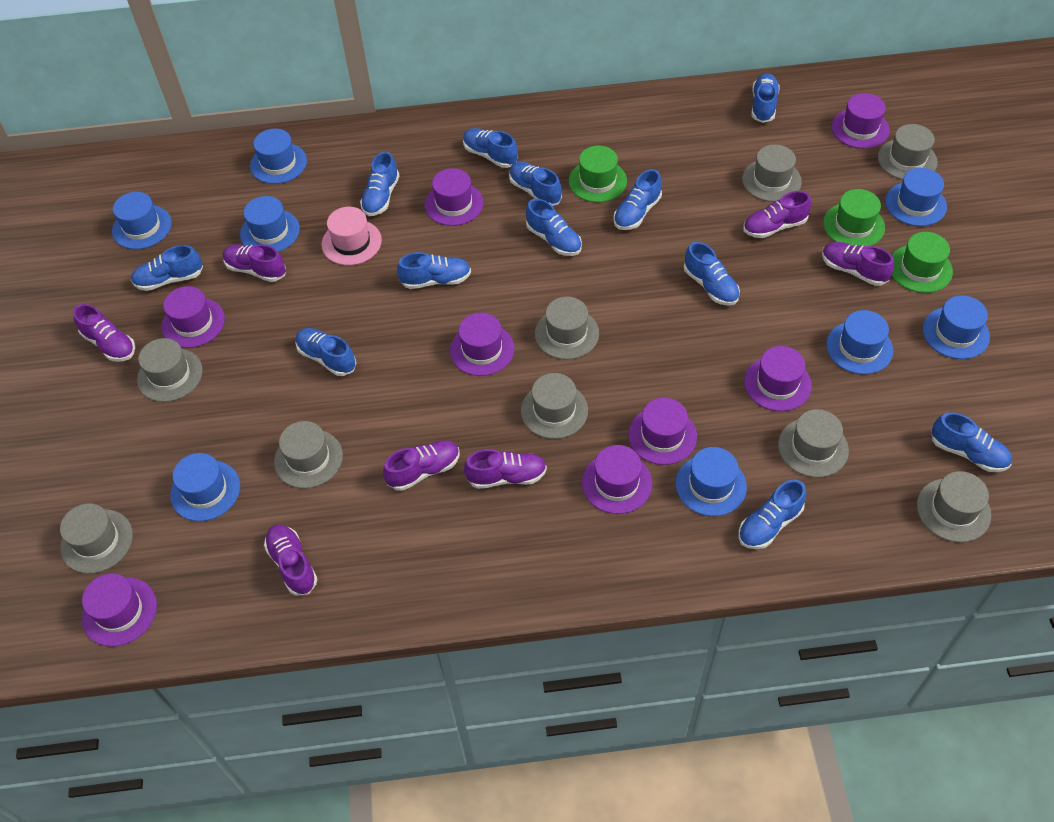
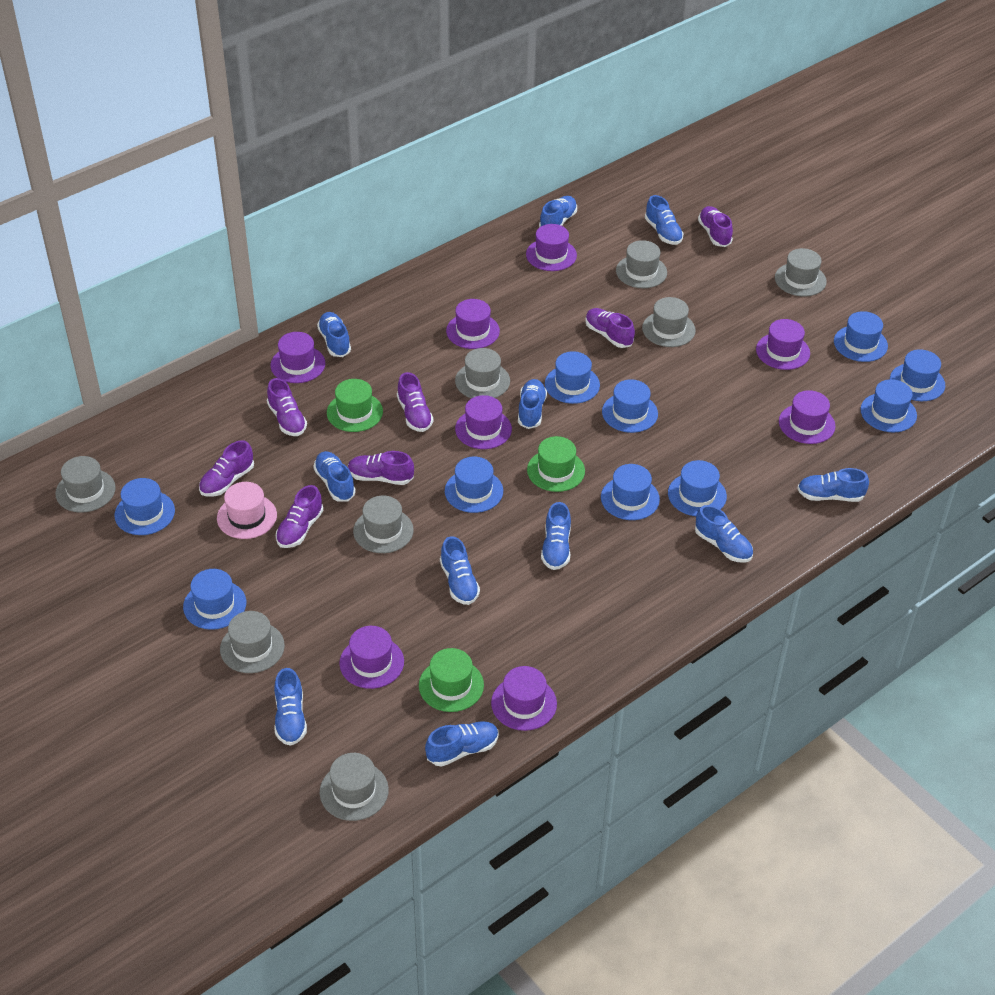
blue hat: [112,192,172,249] [170,453,240,521] [240,196,300,252] [250,128,307,184] [676,447,747,516] [826,310,893,374] [885,168,947,226] [922,295,990,359] = 8 -> [114,478,175,535] [183,569,246,630] [445,457,503,513] [545,351,600,404] [601,464,660,520] [602,379,658,433] [668,460,727,516] [834,311,888,362] [861,379,917,432] [890,349,945,401] = 10
blue shoe: [131,245,203,291] [295,328,356,376] [360,152,399,216] [397,252,471,289] [463,128,518,168] [509,162,562,206] [526,199,582,256] [613,169,662,230] [684,242,740,306] [739,479,807,549] [752,73,780,123] [931,412,1012,472] = 12 -> [274,668,307,746] [313,451,356,501] [317,312,351,357] [425,721,499,767] [440,536,480,605] [518,379,547,429] [539,196,577,227] [541,502,571,570] [645,195,683,245] [695,505,753,563] [797,468,869,502] = 11
grey hat: [60,503,133,574] [137,338,203,402] [274,421,343,488] [521,373,588,439] [535,297,599,360] [742,145,802,202] [778,409,849,477] [878,124,938,180] [917,471,991,542] = 9 -> [55,456,116,513] [220,611,285,673] [320,753,389,821] [353,496,414,553] [455,348,510,398] [616,240,667,288] [642,297,696,347] [775,248,827,297] = 8

